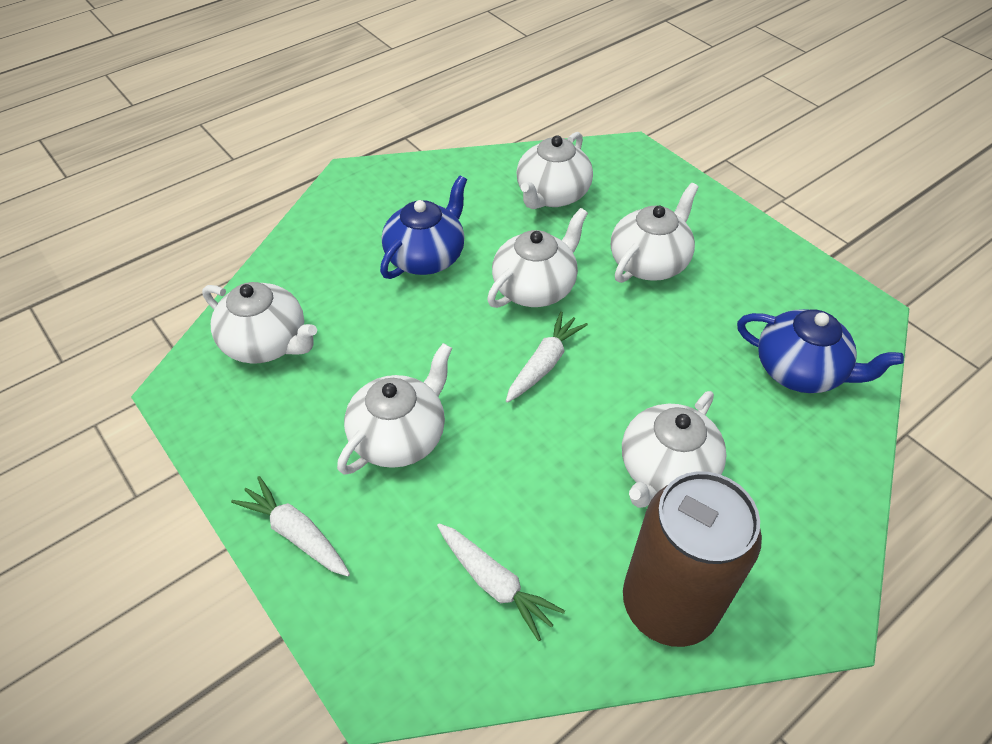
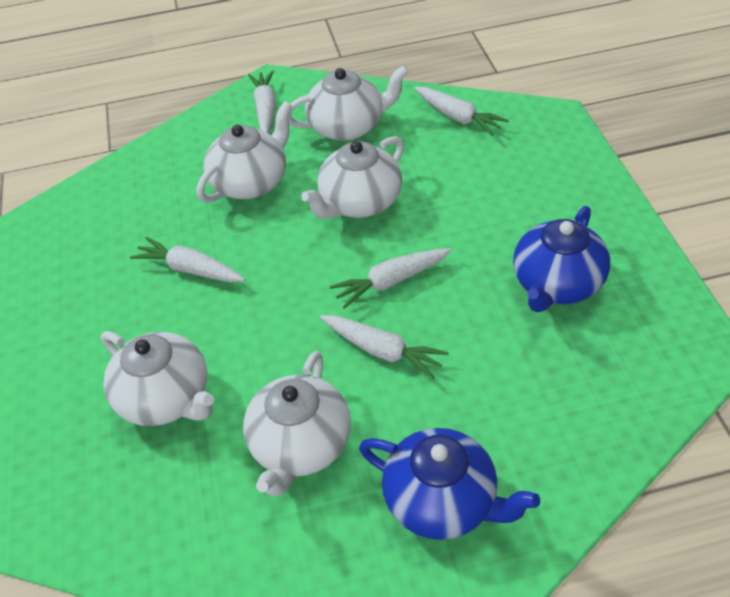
brown can: [623,471,762,647] = 1 -> none = 0
white carrot: [231,476,350,576] [437,523,565,641] [506,312,588,403] = 3 -> [130,237,245,283] [248,70,276,134] [320,315,449,379] [330,248,452,309] [414,87,509,136] = 5
white teapot: [202,282,317,364] [337,343,452,475] [487,208,588,308] [516,132,593,209] [611,183,699,283] [622,391,727,508] = 6 -> [101,331,214,426] [197,101,292,203] [243,351,351,496] [289,65,409,141] [301,136,404,219] = 5

